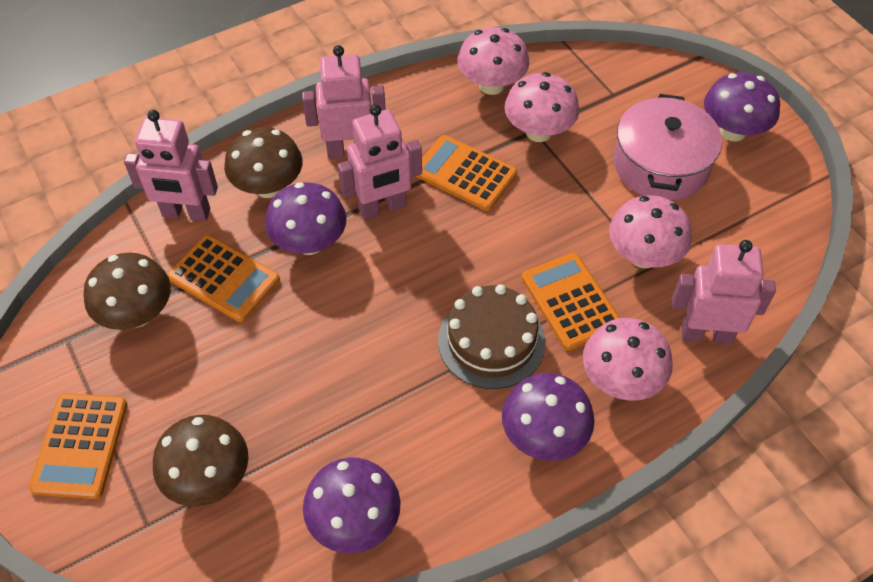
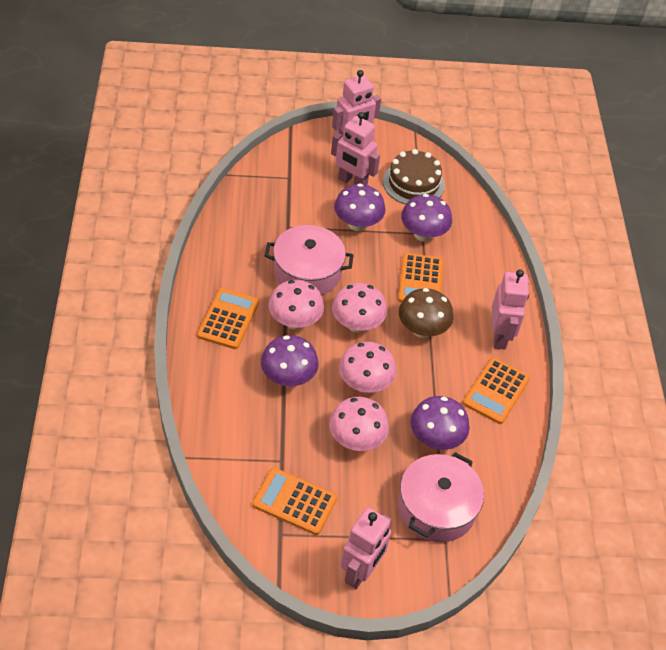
brown mushroom: [83,253,171,330] [153,415,249,506] [224,127,303,198] = 3 -> [399,288,454,338] = 1
pink pot: [614,94,722,200] = 1 -> [265,225,354,295] [398,452,484,542] = 2

